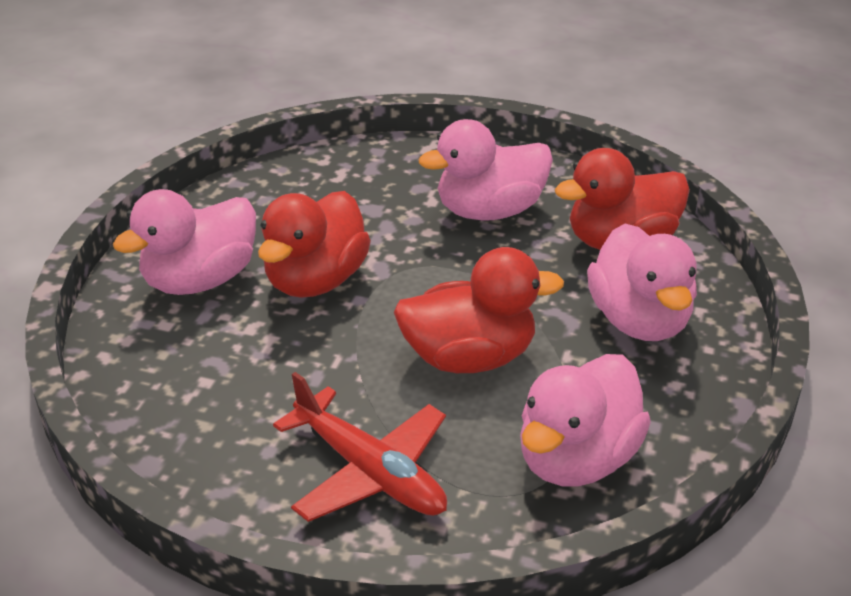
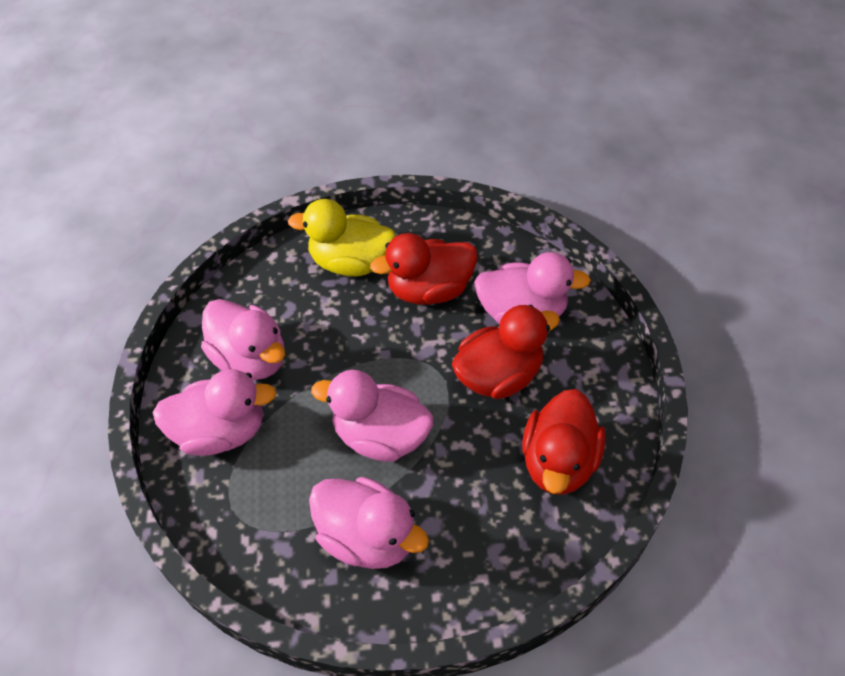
pink duck: [113,189,256,295] [419,119,553,220] [520,354,651,487] [587,224,697,341] = 4 -> [153,369,277,456] [201,299,285,380] [309,477,429,569] [311,370,434,462] [474,252,591,324] = 5
red plane: [273,372,447,522] = 1 -> none = 0
yellow duck: none = 0 -> [288,199,396,277] = 1

